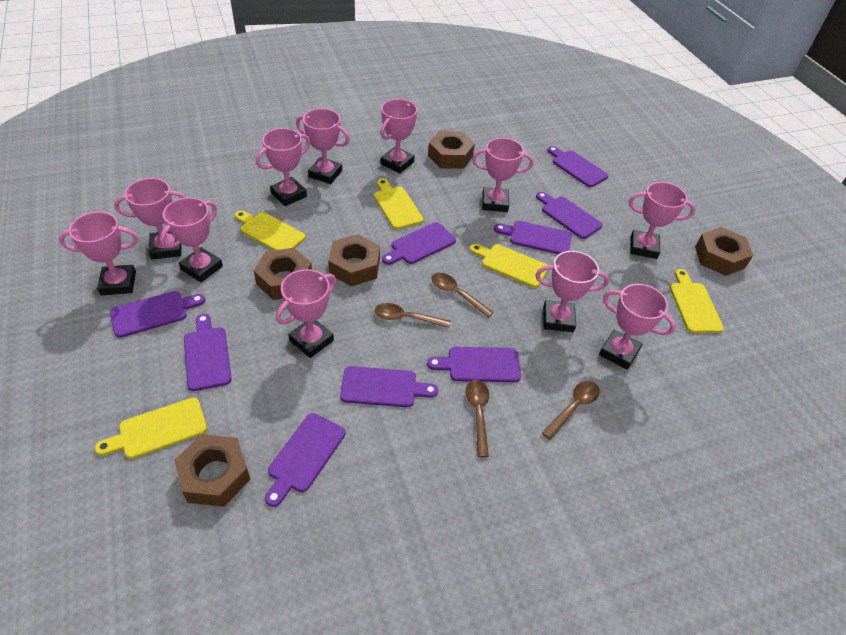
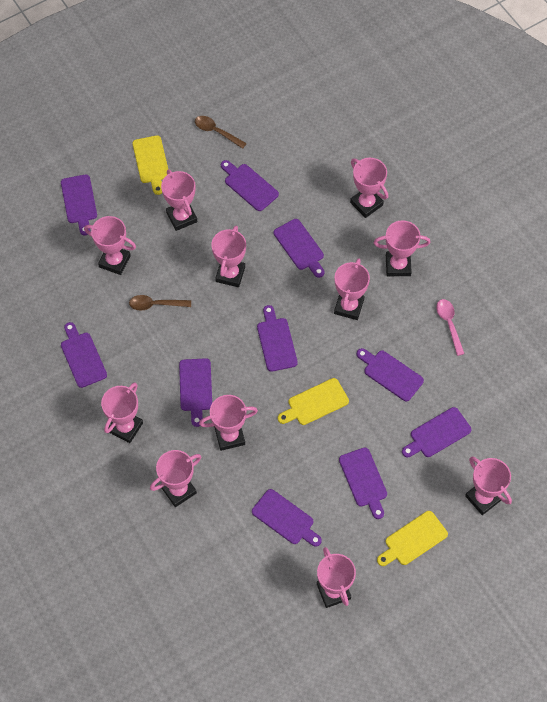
brown nut: [174,434,251,507] [254,248,312,300] [328,234,380,286] [428,131,475,169] [695,227,753,276] = 5 -> none = 0
brown spoon: [375,303,451,328] [432,273,494,318] [466,380,489,457] [542,381,600,440] = 4 -> [129,295,191,310] [195,116,247,149] = 2
pink spoon: none = 0 -> [436,299,465,356] = 1
purple cutting board: [110,291,205,338] [184,313,232,391] [265,413,346,507] [340,366,438,407] [382,222,456,265] [427,347,521,382] [494,221,572,254] [536,192,603,239] [547,146,608,187] = 9 -> [61,174,97,235] [61,322,107,388] [179,358,212,427] [221,160,279,211] [252,489,322,547] [257,305,298,372] [274,219,324,278] [339,448,387,519] [357,348,424,401] [402,407,472,457] = 10
yellow cutting board: [95,398,207,459] [234,210,306,250] [374,179,423,229] [470,244,548,288] [670,269,724,333] = 5 -> [132,135,168,195] [278,378,349,425] [377,511,448,566] = 3

